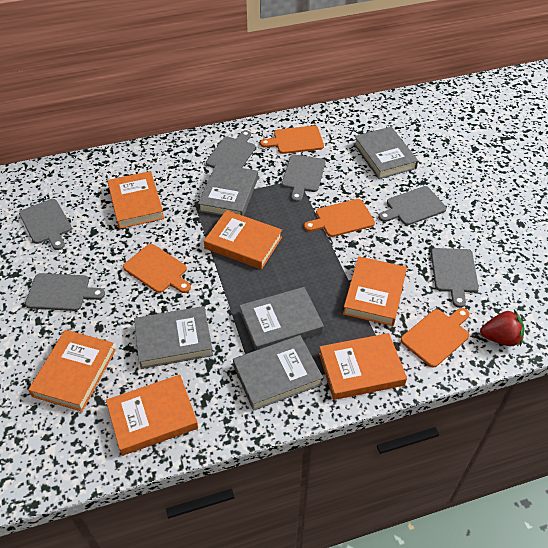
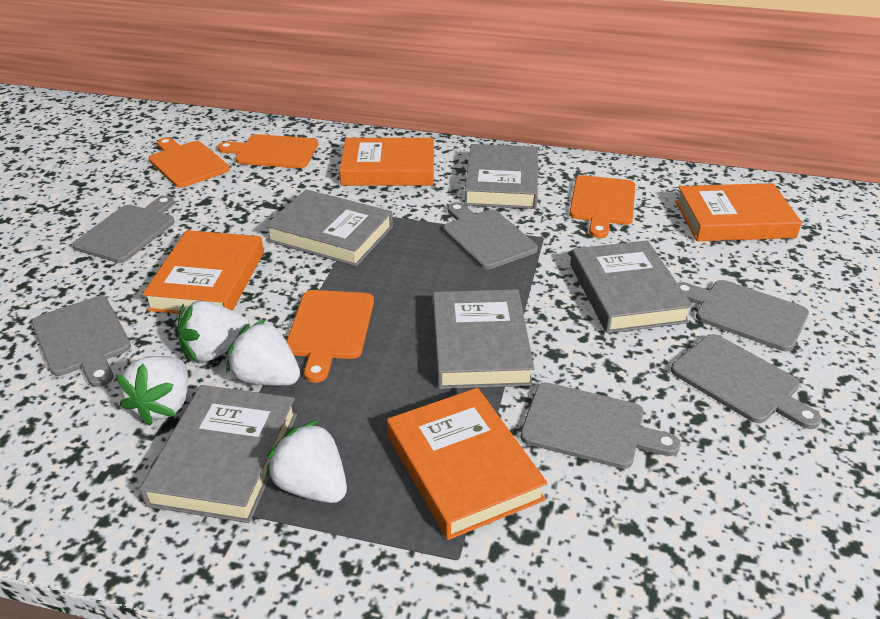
orange book: [28,330,116,412] [106,375,198,456] [107,171,164,229] [204,210,282,270] [319,333,407,400] [343,256,407,326] = 6 -> [142,230,264,314] [339,138,434,186] [387,388,548,540] [675,183,802,241] = 4
red strawberry: [480,309,524,346] = 1 -> none = 0
white strawberry: none = 0 -> [116,356,188,426] [177,301,251,362] [226,319,300,386] [266,420,347,503] = 4

